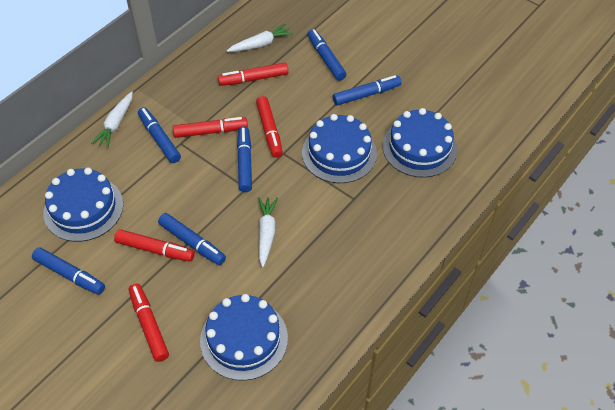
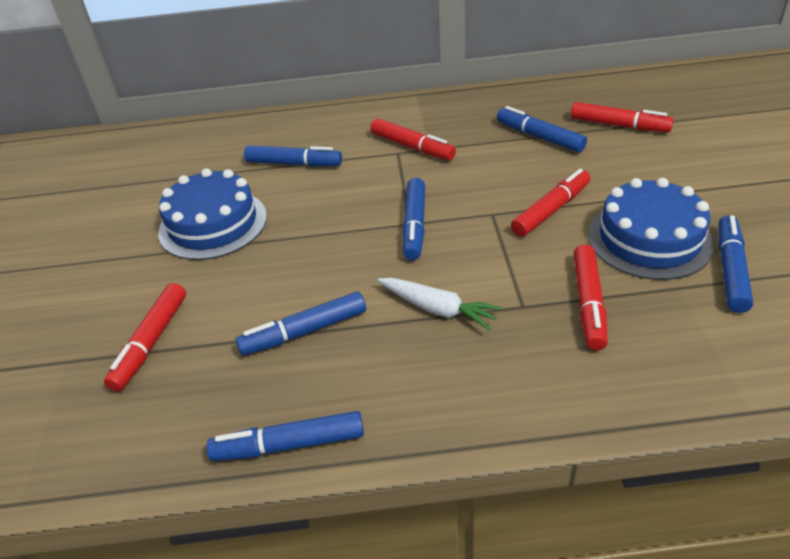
blue cake: [43,167,123,242] [200,294,288,381] [302,114,377,183] [383,108,457,178] = 4 -> [158,168,267,260] [588,178,714,280] = 2
white carrot: [91,91,133,148] [227,24,293,52] [258,197,278,267] = 3 -> [377,278,502,331] = 1

